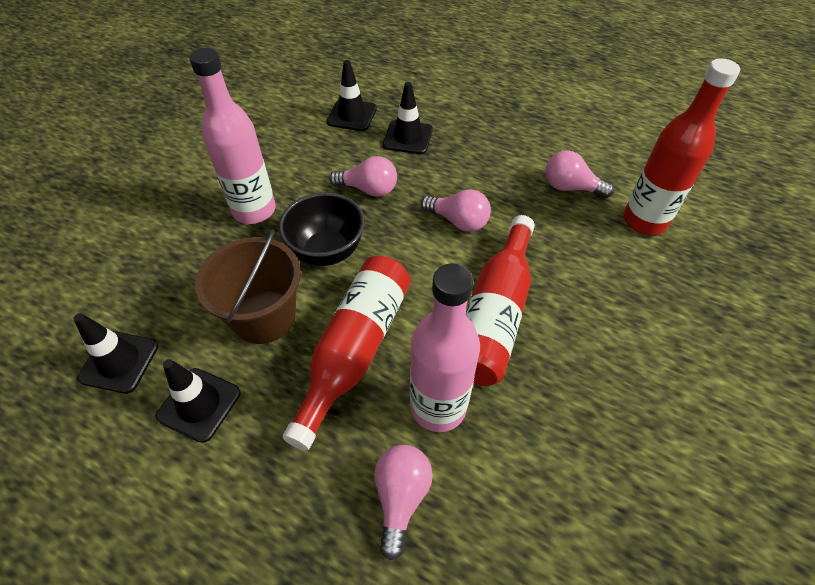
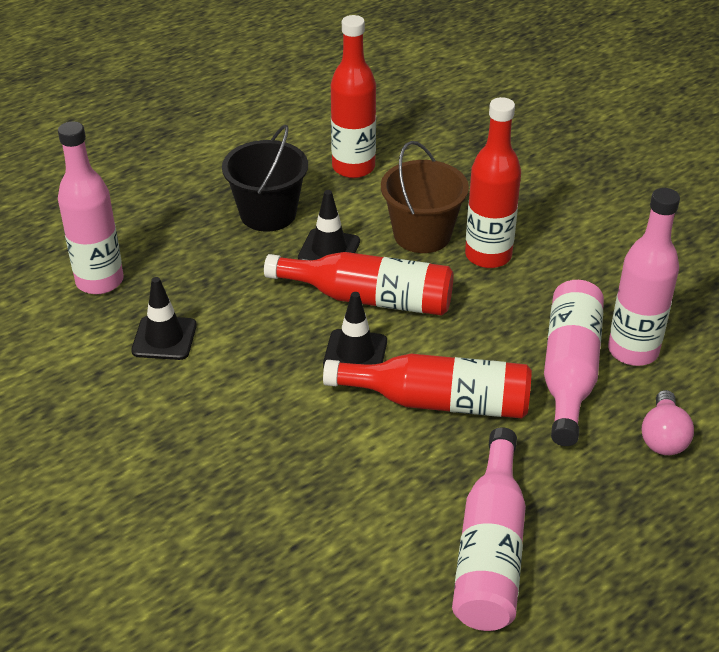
black bowl: [279,192,365,266] = 1 -> none = 0
black bucket: none = 0 -> [222,125,308,232] = 1
black traffic cone: [73,313,159,394] [156,359,241,443] [326,60,377,131] [383,82,433,154] = 4 -> [131,277,197,360] [298,190,360,260] [323,292,387,367] = 3
pink bottle: [189,48,276,224] [410,263,480,432] = 2 -> [58,121,124,294] [452,427,526,631] [544,280,604,446] [608,188,680,366] = 4
pink light bulb: [329,156,397,197] [374,445,433,560] [421,189,491,232] [545,150,614,198] = 4 -> [642,390,694,455] = 1
red bottle: [282,256,411,451] [466,215,535,386] [623,58,740,235] = 3 -> [264,252,454,316] [323,354,532,419] [331,15,376,178] [465,97,521,268] = 4

